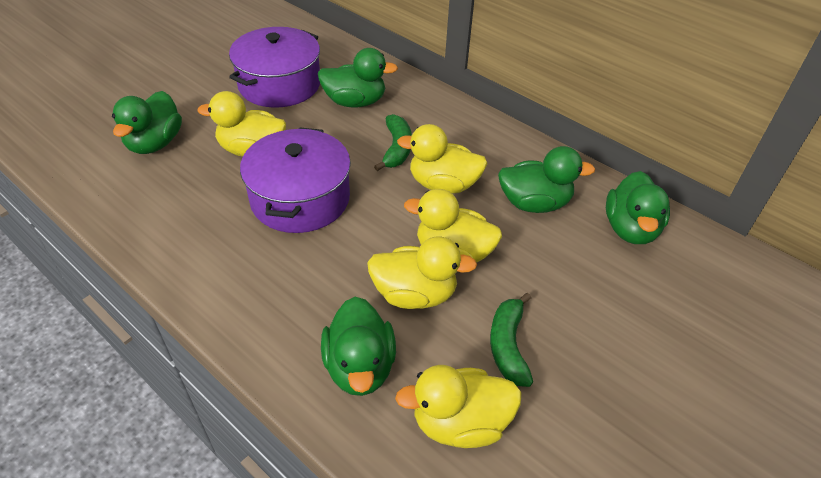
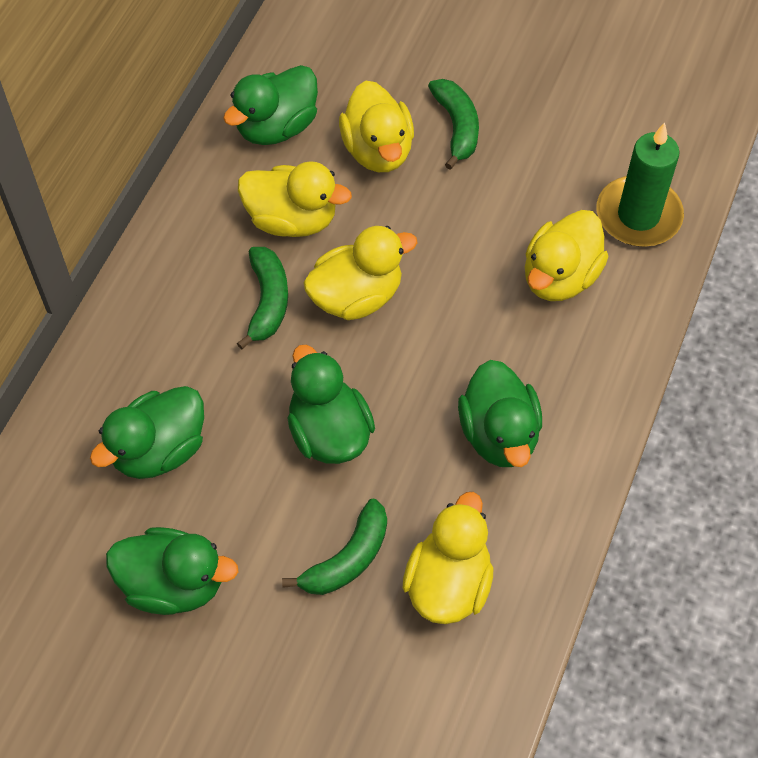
green banana: [374,114,412,171] [490,293,533,387] = 2 -> [237,247,288,349] [282,499,387,595] [428,79,479,170] = 3
green candle: none = 0 -> [596,123,684,247] = 1
purple pot: [229,27,320,108] [240,127,351,233] = 2 -> none = 0

